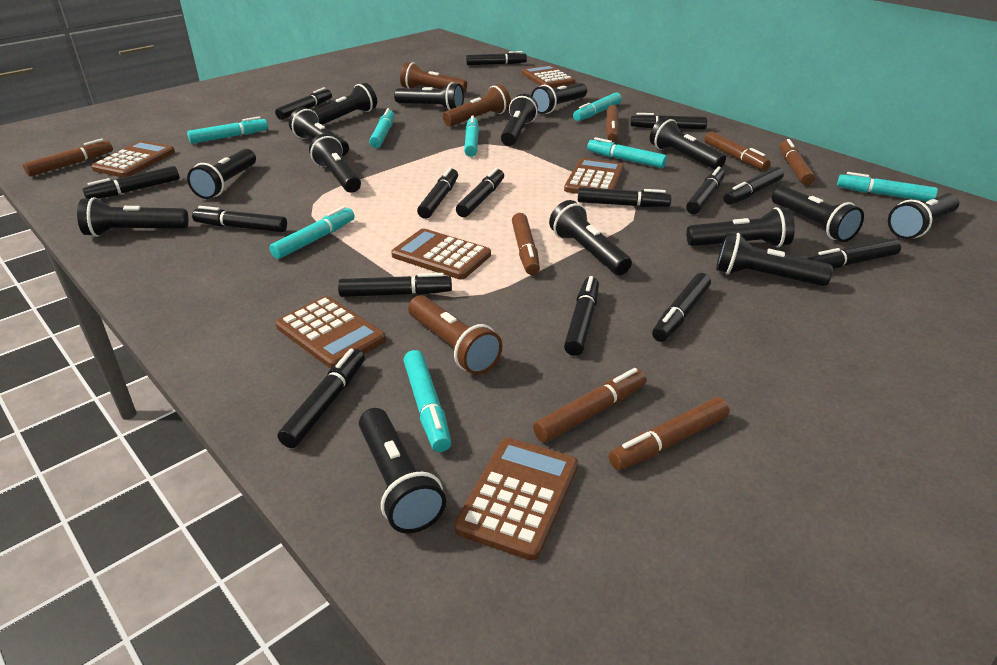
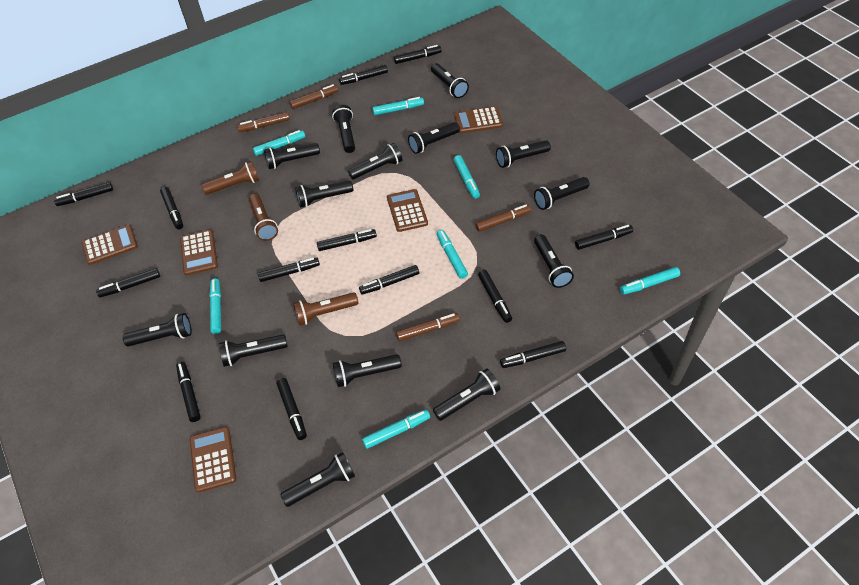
black flashlight: [77,197,189,237] [187,149,256,199] [289,107,349,156] [309,134,361,193] [314,83,377,125] [359,408,446,533] [394,82,464,110] [501,94,538,146] [531,83,587,114] [549,200,632,275] [650,117,726,170] [687,207,795,247] [716,232,833,286] [772,186,864,242] [888,193,959,239] = 15 -> [123,313,192,347] [219,334,288,367] [264,143,320,169] [280,452,355,507] [295,180,353,208] [332,105,355,153] [333,354,402,387] [348,143,403,179] [408,122,460,154] [431,63,469,98] [433,368,501,421] [496,140,551,168] [534,177,589,210] [534,234,574,288] = 14
black marker: [83,166,180,199] [192,206,287,232] [275,87,332,120] [278,349,365,448] [338,273,452,297] [417,167,458,219] [456,167,504,217] [466,51,527,65] [564,276,599,356] [578,187,671,207] [630,113,707,129] [652,273,711,342] [686,167,725,214] [724,167,784,205] [808,238,901,269] = 15 -> [54,182,113,206] [96,268,160,298] [160,187,183,229] [176,362,201,422] [258,257,320,282] [276,378,307,440] [317,229,377,251] [339,65,388,85] [359,265,419,295] [394,45,442,64] [478,270,512,323] [500,341,566,368] [575,225,633,250] = 13
brown calculator: [91,141,175,177] [276,296,386,369] [391,229,491,280] [454,438,578,561] [521,65,575,88] [564,158,624,194] = 6 -> [82,225,138,265] [180,230,218,275] [190,427,236,492] [387,189,428,232] [454,106,503,133] = 5
brown marker: [23,138,113,176] [512,213,540,275] [533,368,647,443] [606,105,620,142] [608,397,730,470] [704,132,771,170] [780,139,815,185] = 7 -> [237,112,290,132] [290,84,339,109] [396,313,460,341] [475,204,531,232] = 4
turquoise marker: [187,116,268,144] [269,206,355,259] [369,108,395,148] [403,350,451,452] [464,115,479,157] [573,92,622,121] [587,137,667,168] [837,172,938,201] = 8 -> [209,279,221,334] [253,130,305,156] [362,409,430,449] [372,97,424,115] [437,230,468,279] [454,155,480,199] [620,267,680,295] = 7

